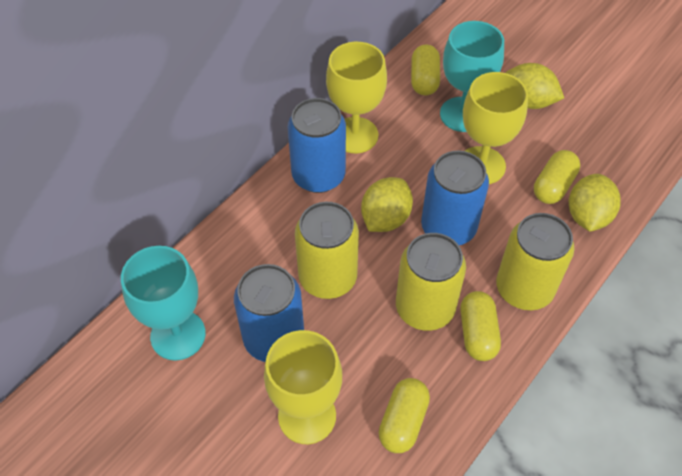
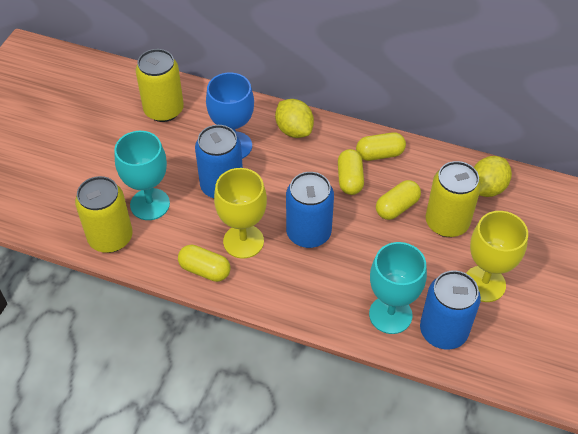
blue goblet: none = 0 -> [206,73,254,159] = 1
yellow goblet: [264,330,342,444] [326,42,387,153] [463,72,528,184] = 3 -> [214,168,267,259] [466,211,528,302] = 2
yellow lemon: [361,177,413,232] [505,63,564,109] [569,174,621,232] = 3 -> [275,99,314,138] [474,156,512,197] = 2

